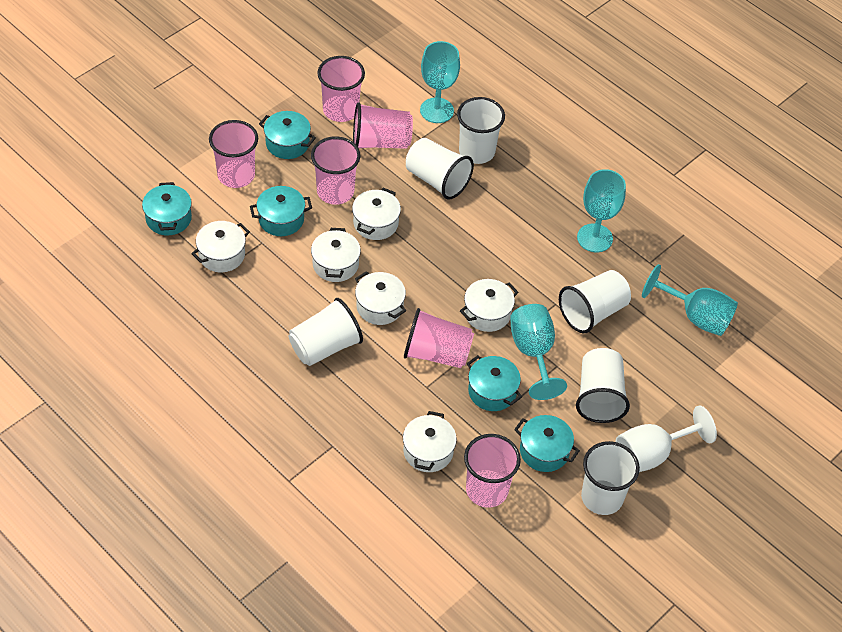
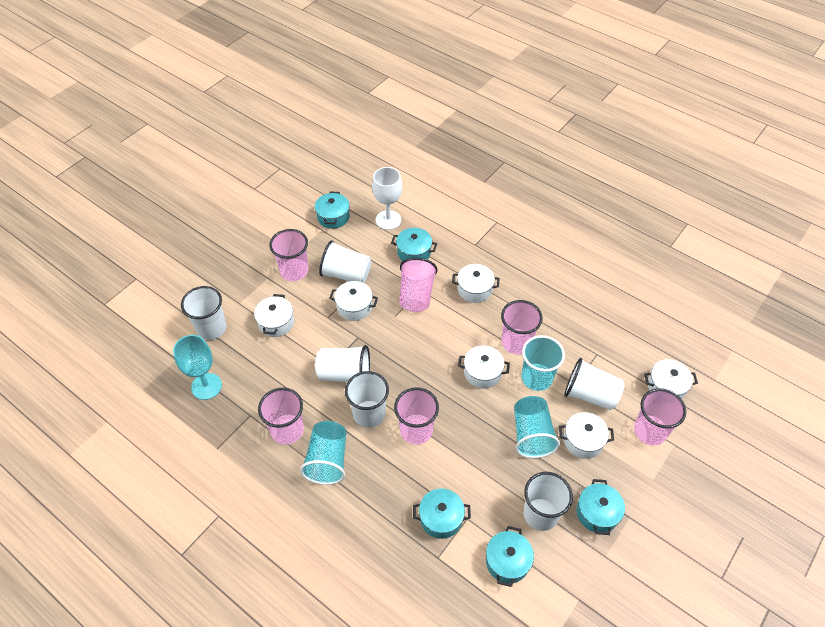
turquoise cup: none = 0 -> [300,421,347,485] [514,396,560,458] [521,335,565,391] = 3
turquoise goblet: [420,41,460,123] [510,304,567,400] [577,169,626,252] [642,264,738,336] = 4 -> [173,335,222,400] = 1

